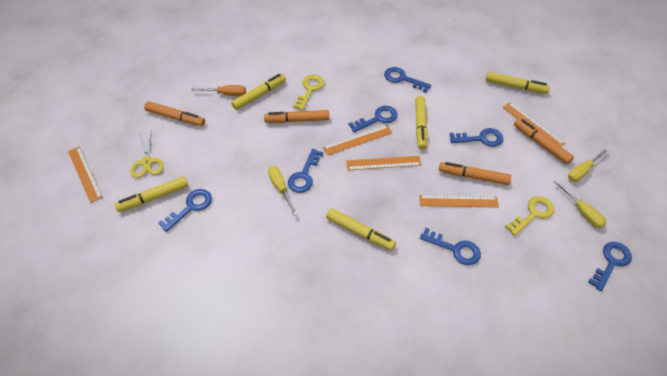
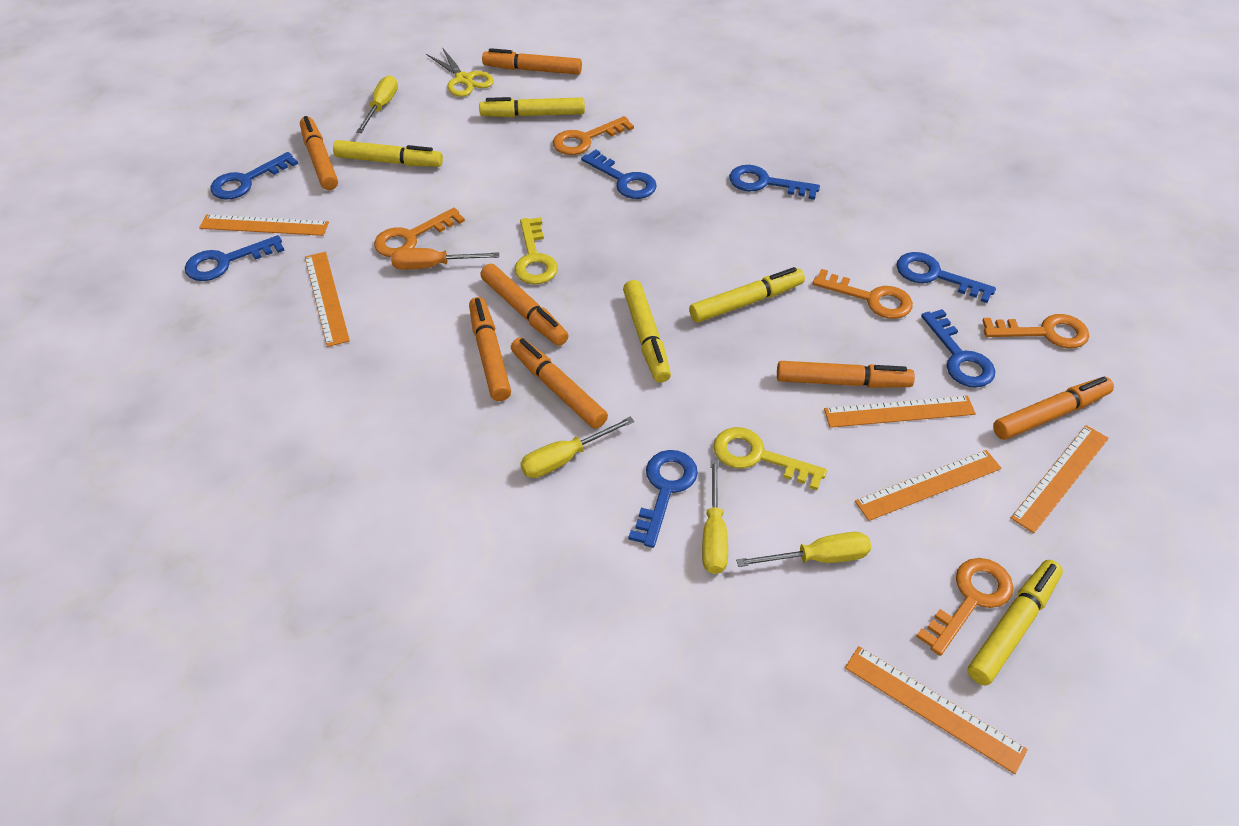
orange key: none = 0 -> [374,208,465,257] [553,116,634,155] [812,269,913,319] [916,558,1013,656] [982,314,1089,348] = 5
orange marker: [144,101,205,126] [264,110,329,123] [439,162,511,185] [514,118,574,164] = 4 -> [300,116,338,190] [469,297,511,401] [480,264,569,346] [482,48,582,75] [511,337,608,429] [777,361,915,388] [993,377,1114,440] = 7
orange ruler: [68,146,103,203] [323,125,392,156] [346,156,421,170] [419,195,499,208] [502,102,565,146] = 5 -> [199,215,329,236] [305,252,350,347] [824,396,976,428] [845,646,1028,774] [855,450,1002,521] [1011,425,1109,533] = 6
yellow screwdriver: [268,166,297,216] [554,180,606,228] [568,148,610,182] = 3 -> [356,75,398,133] [520,416,634,478] [702,459,728,574] [736,532,871,567] = 4

